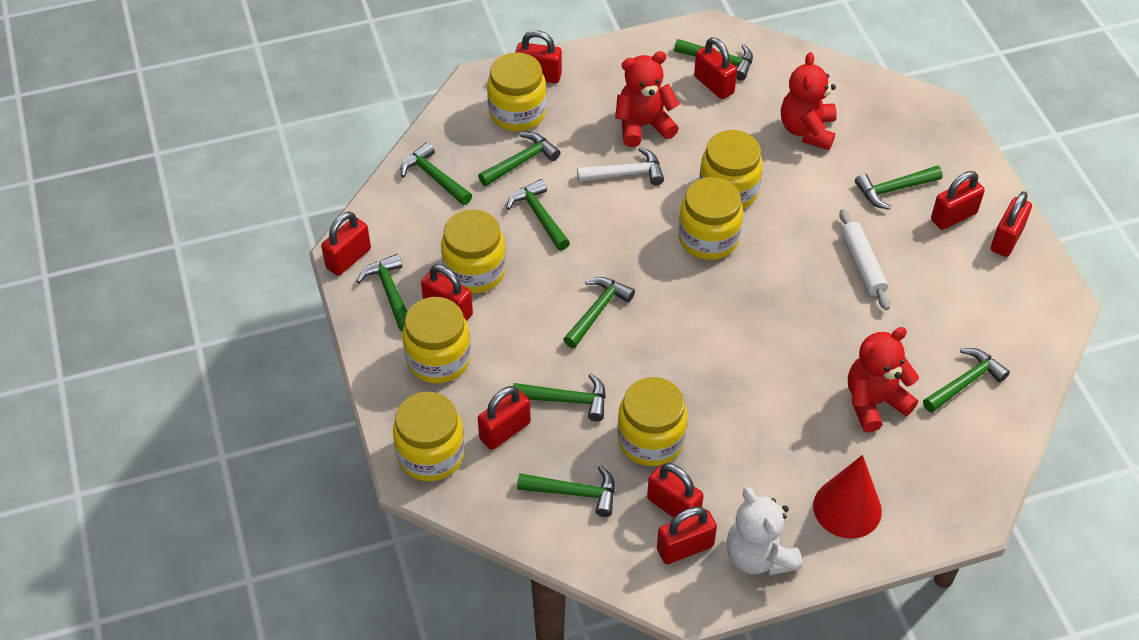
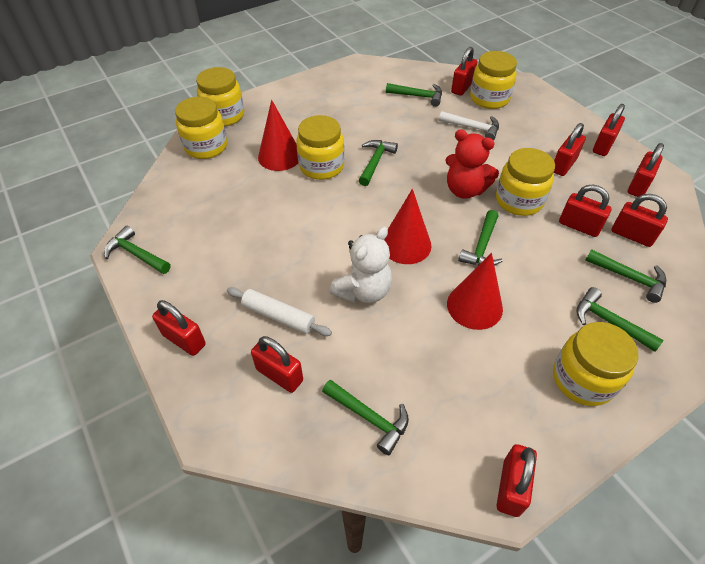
green hammer: [357,254,407,332] [400,142,472,205] [478,132,561,186] [506,179,570,251] [513,374,606,421] [517,465,615,517] [563,277,635,348] [674,39,753,81] [855,166,943,210] [923,348,1010,413] = 10 -> [104,226,171,274] [322,379,409,455] [359,140,398,186] [386,83,442,107] [458,210,503,266] [576,287,663,352] [585,249,666,303] = 7
red cone: [813,455,882,539] = 1 -> [258,100,299,171] [384,189,432,264] [447,253,503,330] = 3
red teddy bear: [615,51,680,147] [781,52,837,150] [848,327,919,433] = 3 -> [445,129,499,199] = 1
yellow jar: [393,392,465,481] [403,297,471,384] [441,209,506,293] [487,52,547,131] [617,377,688,466] [678,177,743,260] [699,130,763,209] = 7 -> [175,97,227,159] [196,67,244,126] [296,115,344,180] [470,51,517,109] [496,148,555,216] [553,322,639,406] = 6

